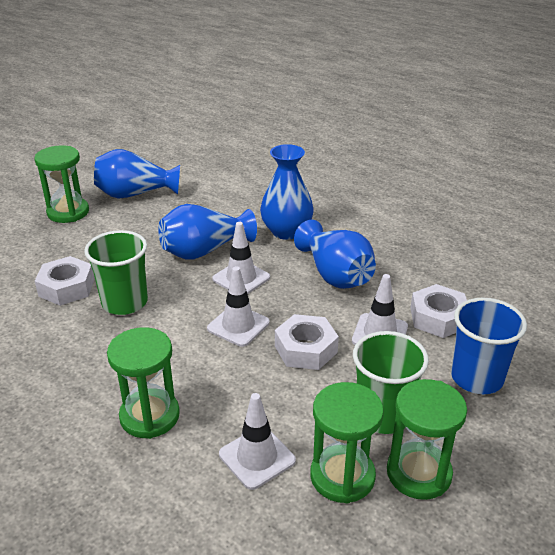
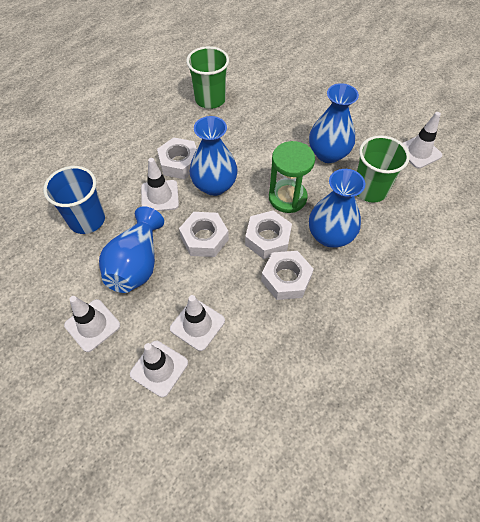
green hourglass: [34,145,89,223] [107,327,180,439] [310,382,384,504] [387,379,467,500] = 4 -> [269,141,315,213] = 1
white nut: [35,256,95,306] [275,314,339,370] [410,284,467,338] = 3 -> [157,137,197,179] [179,212,229,257] [245,210,292,259] [261,251,314,300] = 4
white traffic cone: [207,266,270,347] [212,222,270,294] [219,393,296,490] [352,274,408,345] = 4 -> [64,296,120,352] [130,341,188,397] [141,158,179,211] [170,295,225,351] [403,112,442,169] = 5

